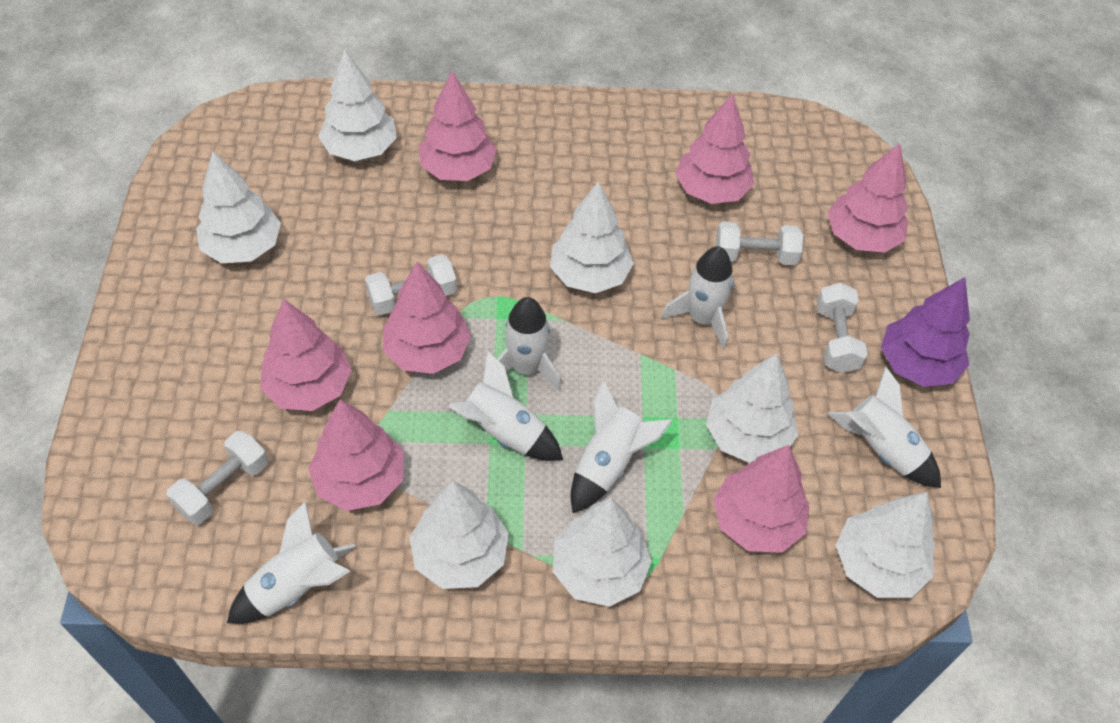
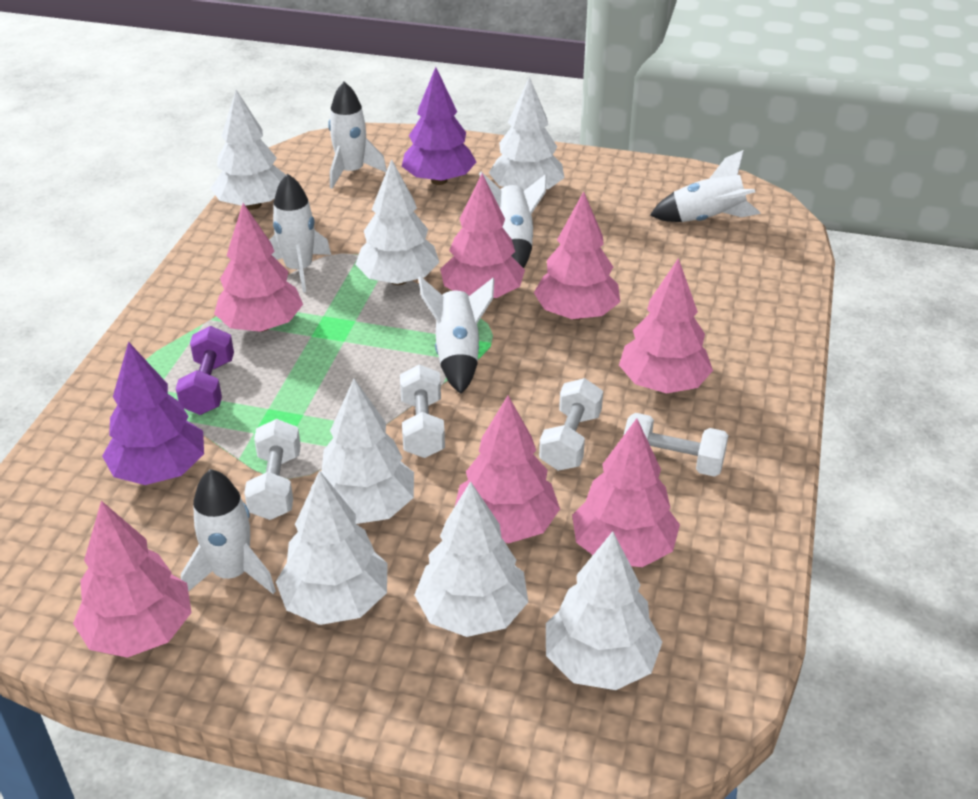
purple dumbbell: none = 0 -> [176,326,234,415] = 1
purple tree: [881,277,970,387] = 1 -> [102,341,204,485] [402,67,476,185] = 2

